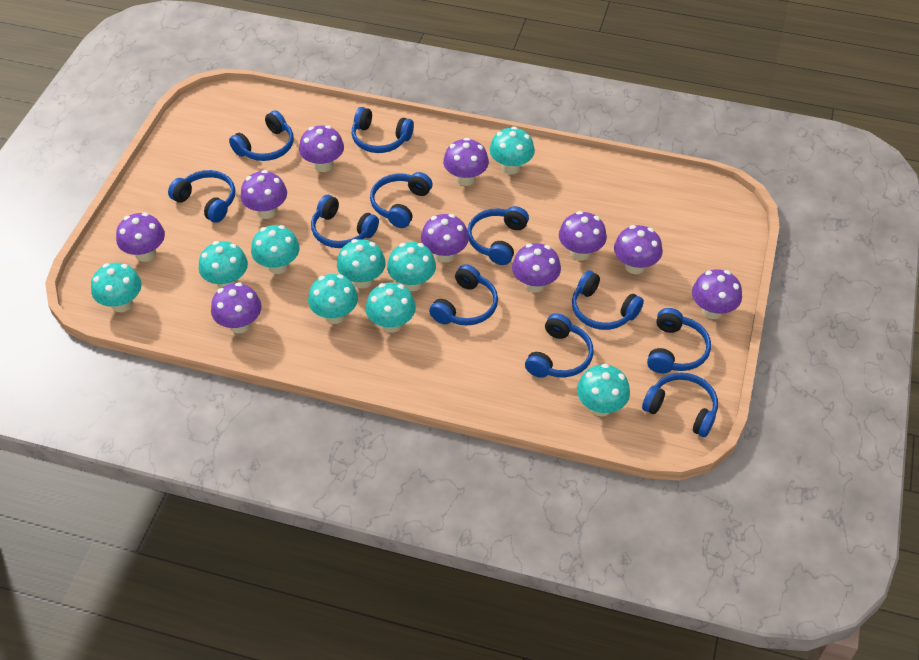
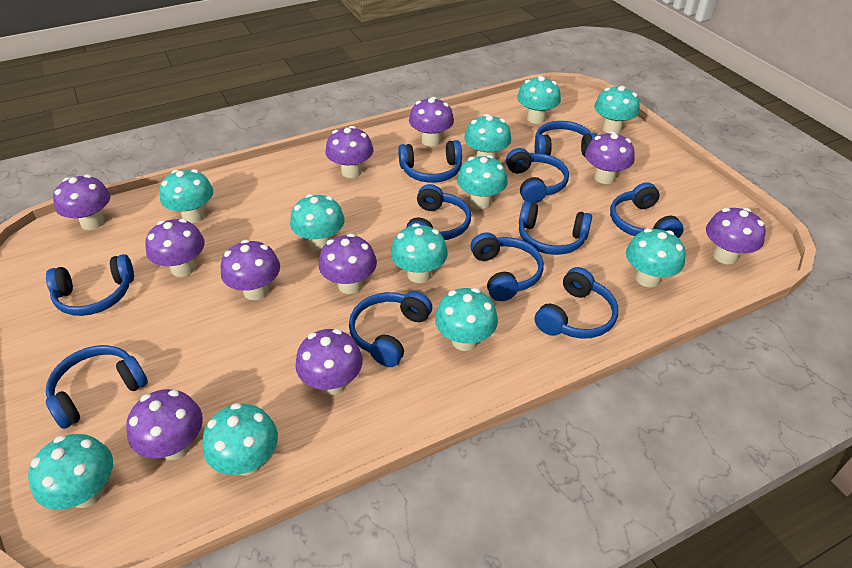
turquoise mushroom: [91,263,142,312] [199,241,248,288] [251,225,300,274] [308,274,358,324] [337,239,386,289] [365,283,416,333] [387,242,436,291] [490,127,535,174] [577,364,630,417] = 9 -> [28,434,113,510] [159,169,213,223] [202,403,278,476] [290,194,345,251] [391,223,448,283] [435,288,498,351] [457,155,508,209] [464,114,511,159] [517,76,561,124] [594,86,640,134] [626,228,686,287] = 11

